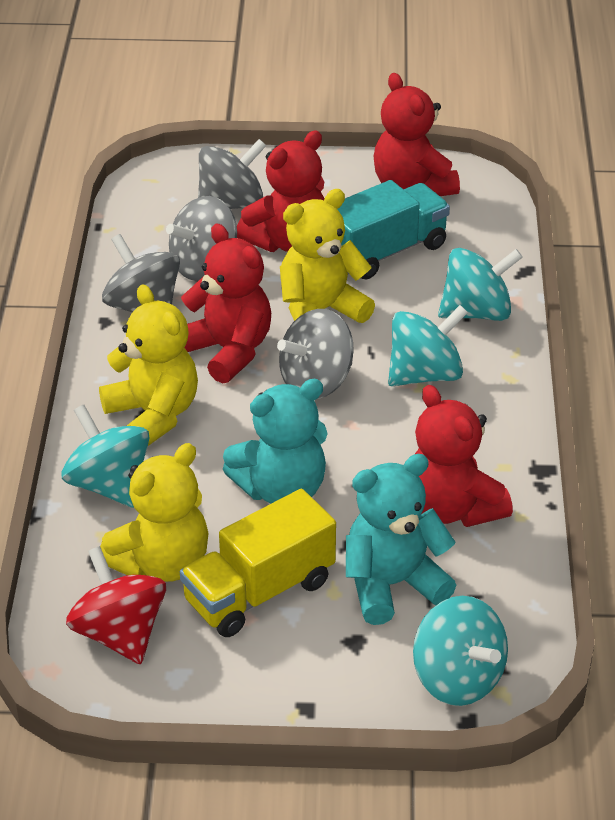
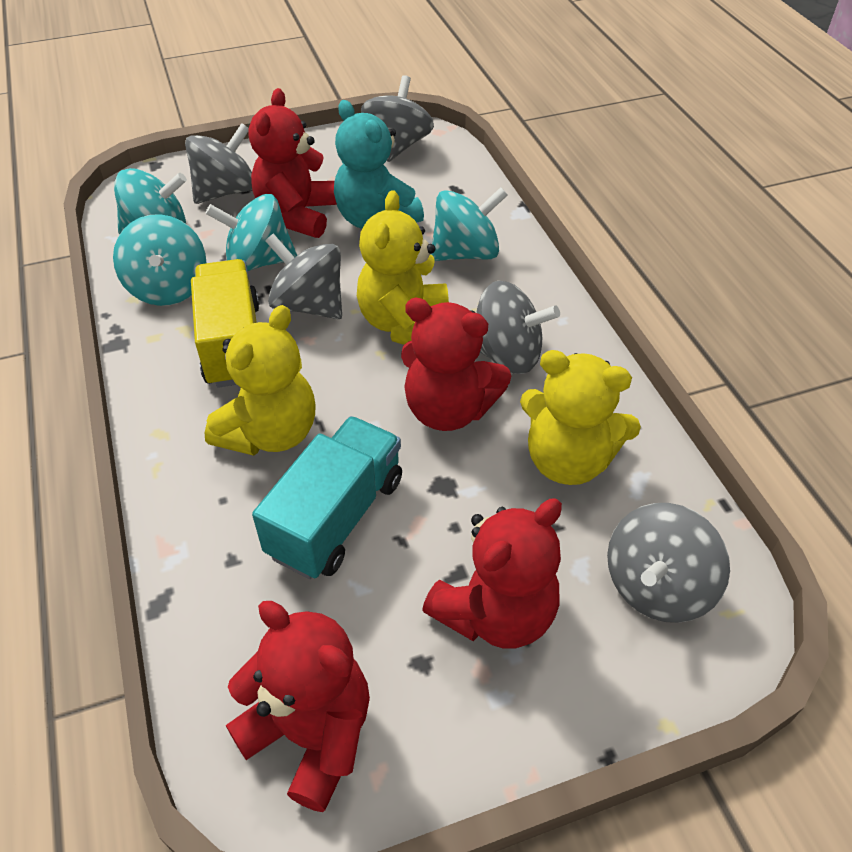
grey spinning top: [102,234,180,312] [166,196,237,281] [198,139,266,209] [277,309,354,399] = 4 -> [185,123,252,204] [265,234,342,319] [361,75,434,162] [476,281,560,374] [607,503,730,623] = 5
red spinning top: [66,546,166,664] = 1 -> none = 0
turquoise teddy bear: [223,379,328,504] [346,454,456,625] = 2 -> [334,100,424,229] = 1

